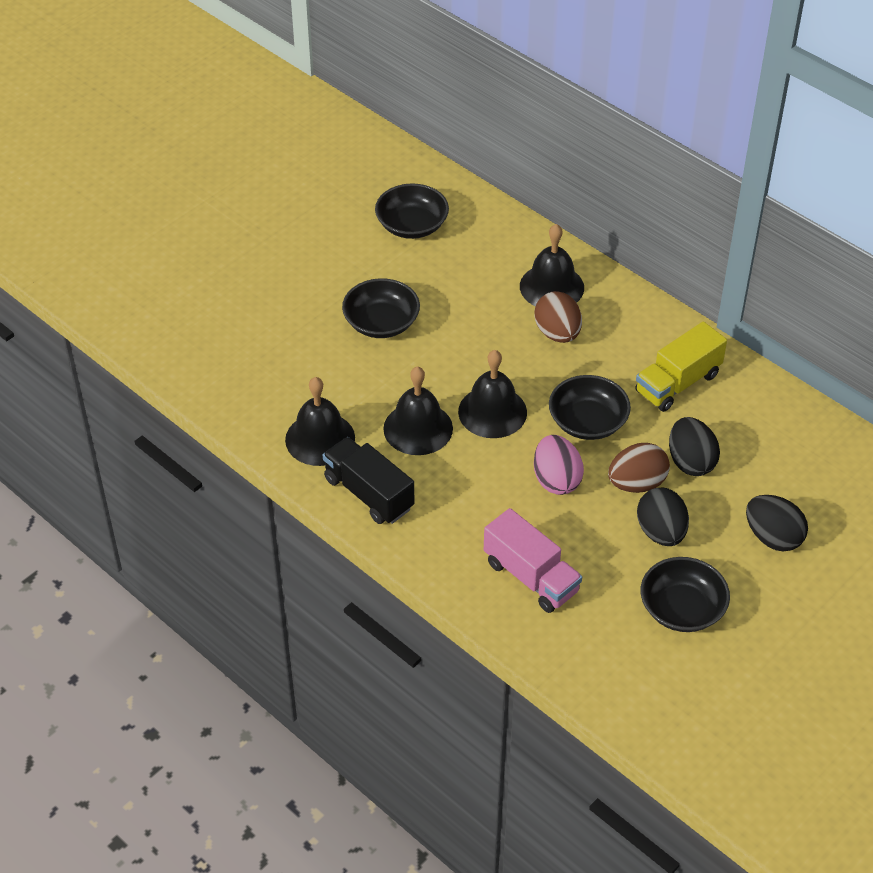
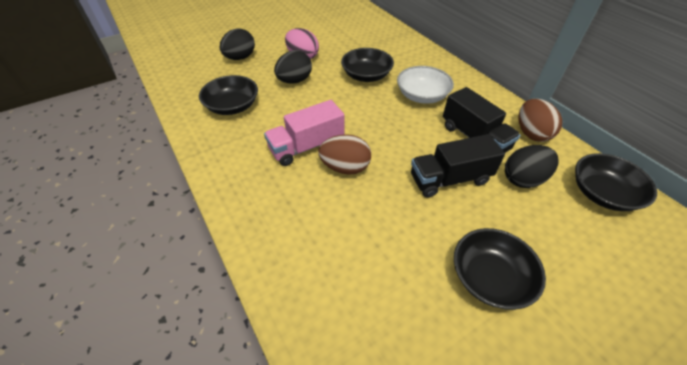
black bell: [285,377,355,466] [383,366,453,455] [458,350,527,438] [520,224,584,307] = 4 -> none = 0
black truck: [323,437,414,524] = 1 -> [411,134,505,198] [443,87,521,153] = 2
white bowl: none = 0 -> [397,66,454,104] = 1
yellow truck: [635,322,727,412] = 1 -> none = 0

